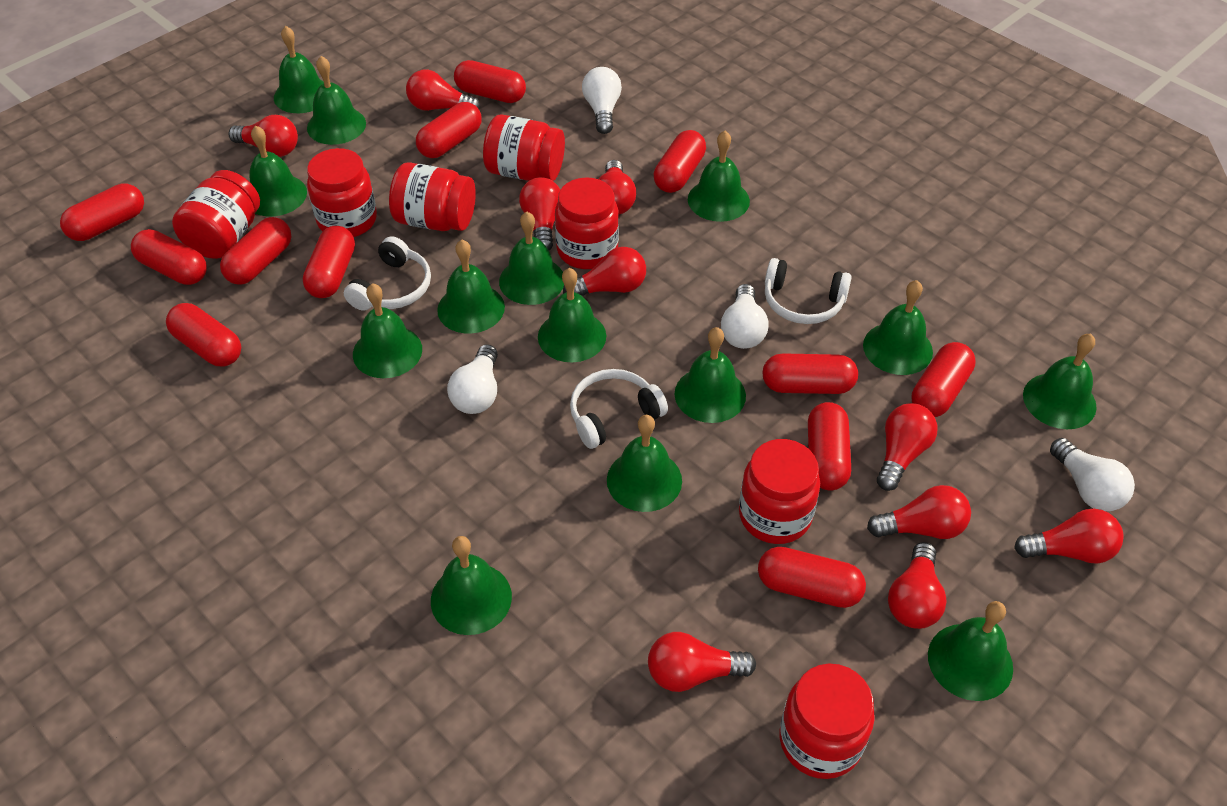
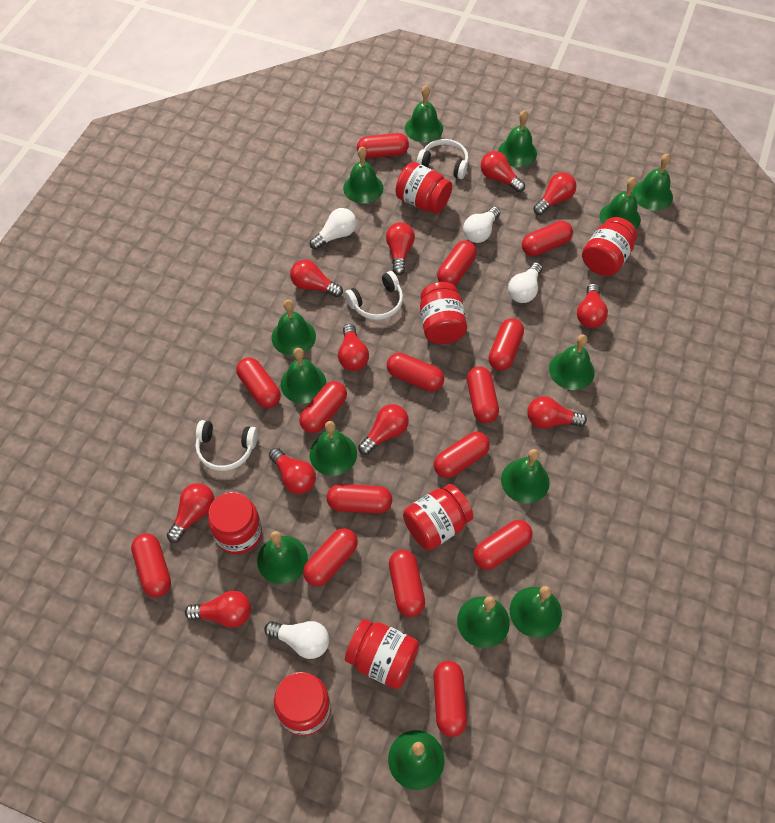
red capsule: [60,183,144,241] [131,229,207,285] [166,303,241,367] [220,217,291,285] [303,226,355,298] [416,102,482,158] [454,60,526,103] [654,130,706,193] [758,547,866,608] [762,353,858,394] [808,402,851,490] [912,342,976,417] = 12 -> [131,533,171,597] [236,358,281,408] [299,381,347,433] [303,528,358,586] [327,484,392,513] [357,133,409,159] [387,353,444,391] [389,550,425,617] [433,661,467,737] [434,432,490,478] [437,240,477,285] [467,366,499,423] [473,520,533,570] [489,318,524,371] [522,221,573,256] = 15
red light bulb: [229,115,298,157] [406,70,480,111] [519,177,560,251] [563,247,646,296] [598,160,636,215] [648,632,756,692] [867,485,971,539] [877,403,938,491] [888,542,947,629] [1014,509,1124,564] = 10 -> [167,483,214,543] [185,591,251,628] [269,448,316,494] [290,260,343,297] [338,324,369,371] [358,404,409,455] [386,222,415,275] [481,151,525,192] [527,396,587,429] [533,172,576,215] [577,283,608,328] = 11

